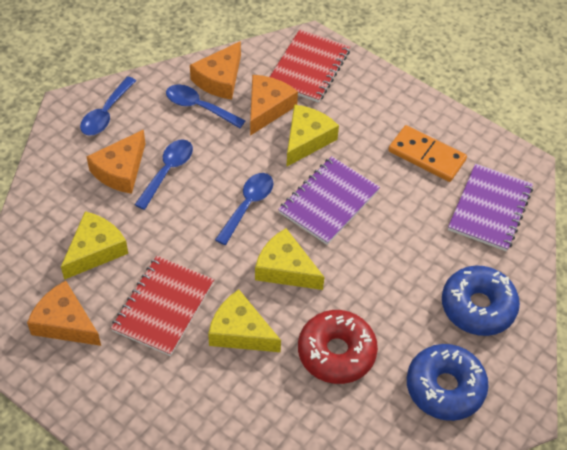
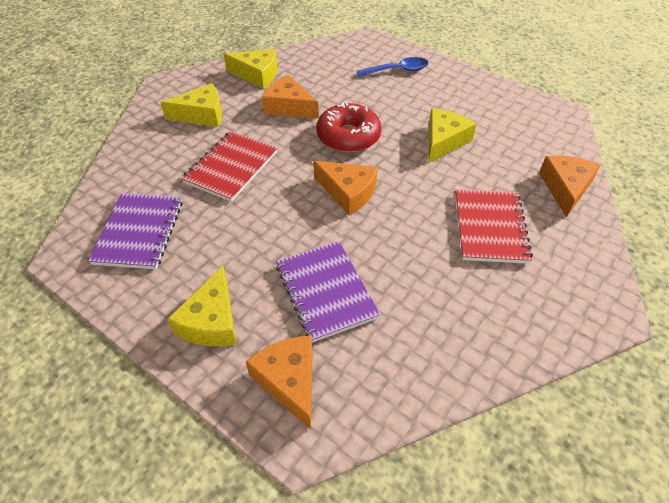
blue donut: [407,344,489,421] [442,265,520,336] = 2 -> none = 0
blue spoon: [80,76,136,136] [134,139,193,210] [166,84,245,128] [215,173,274,245] = 4 -> [357,57,429,77] = 1
orange domino: [388,125,467,182] = 1 -> none = 0

